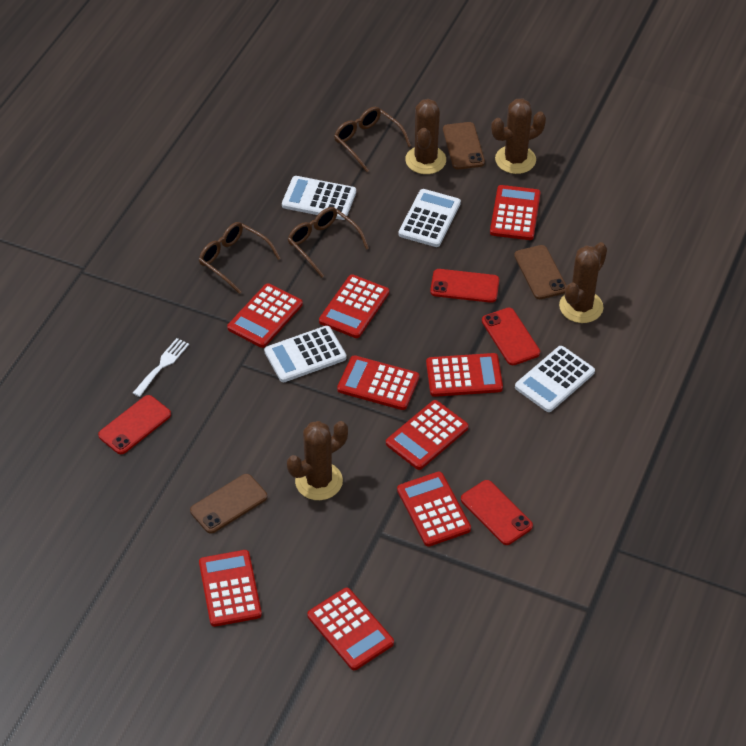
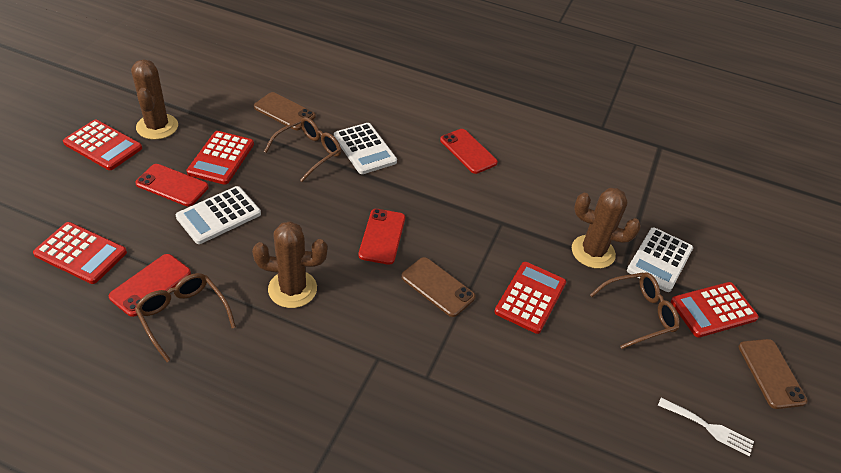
brown cactus: [287,421,348,500] [405,99,446,174] [491,98,546,174] [559,242,607,323] = 4 -> [131,60,178,140] [252,221,328,308] [572,188,641,269] = 3
red calculator: [199,550,262,627] [227,283,303,348] [307,588,394,670] [319,274,389,338] [337,355,419,410] [386,400,469,470] [397,472,471,547] [426,353,503,397] [490,185,541,240] = 9 -> [33,222,127,284] [63,120,142,170] [187,131,254,185] [494,262,566,334] [671,282,759,338] = 5
white calculator: [264,326,346,382] [282,176,356,220] [398,189,461,247] [515,346,595,412] = 4 -> [176,186,261,244] [334,123,397,174] [627,228,693,292] = 3

